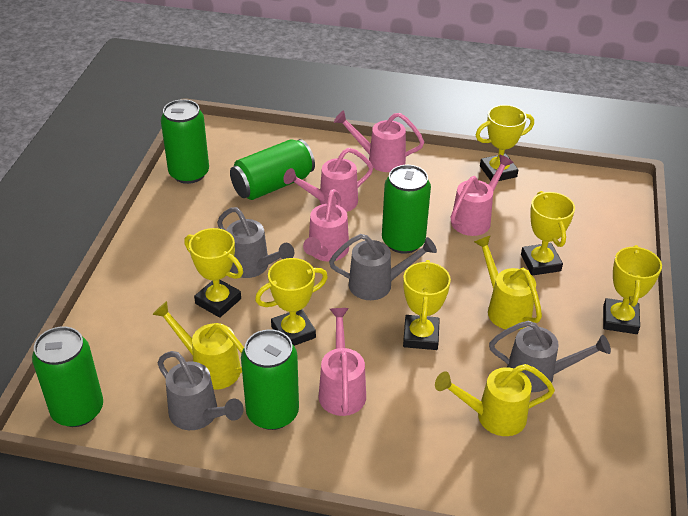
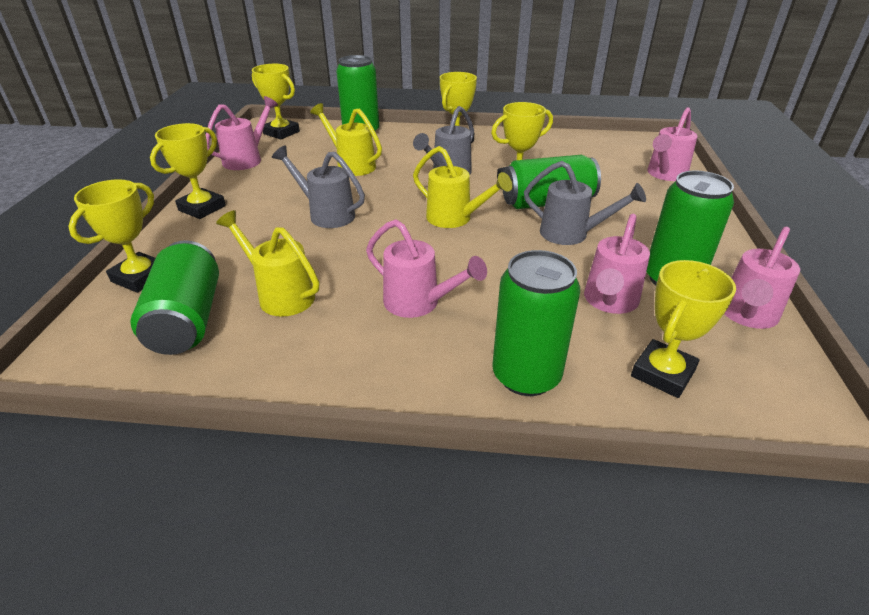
grey watering can: [158,351,244,430] [217,207,294,278] [329,234,437,300] [489,320,611,392] = 4 -> [272,145,365,228] [413,106,474,175] [524,161,646,245] = 3

